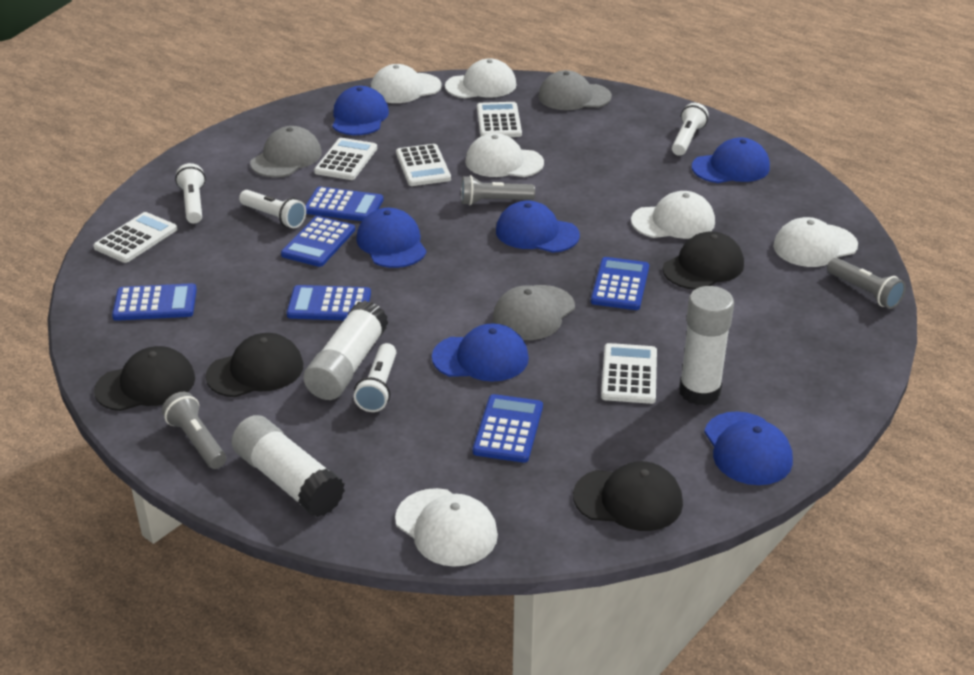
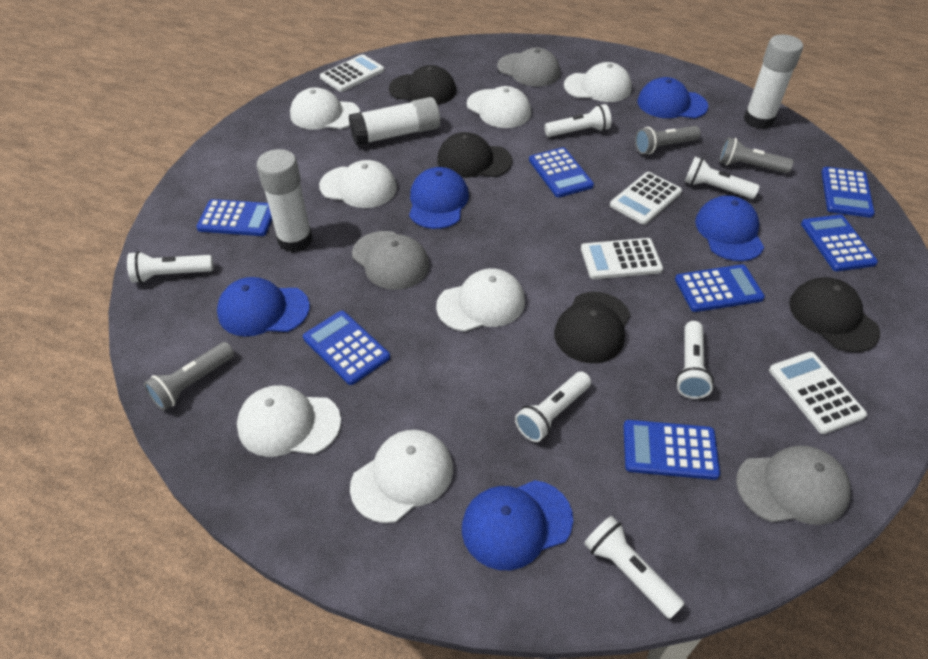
blue calculator: [112,283,197,321] [281,216,355,267] [287,285,371,320] [305,186,383,221] [473,394,543,463] [591,257,649,310] = 6 -> [196,199,272,236] [303,311,390,385] [529,147,594,197] [623,420,720,480] [675,264,765,312] [801,214,878,271] [821,167,875,218] = 7
blue cap: [332,86,389,135] [356,208,426,268] [432,324,529,382] [496,200,580,253] [692,137,770,183] [704,411,793,485] = 6 -> [217,277,310,337] [409,167,469,229] [462,480,573,570] [637,77,708,119] [695,195,764,261] = 5
white calculator: [93,212,177,263] [314,138,377,180] [396,144,451,186] [477,102,522,137] [601,343,657,404] = 5 -> [320,54,384,92] [581,238,663,279] [610,172,682,225] [769,352,867,434] = 4
white cap: [371,64,442,103] [395,488,498,567] [445,58,516,98] [465,133,544,177] [631,191,715,239] [773,217,858,267] = 6 -> [237,385,341,457] [290,87,360,130] [319,160,397,208] [350,430,453,523] [436,268,525,332] [467,86,531,128] [564,62,632,102] = 7
white flashlight: [175,163,206,224] [239,190,306,228] [354,343,396,412] [672,103,709,156] = 4 -> [127,251,213,283] [515,372,591,442] [544,104,611,137] [584,516,685,619] [676,321,714,399] [684,157,760,199] = 6

